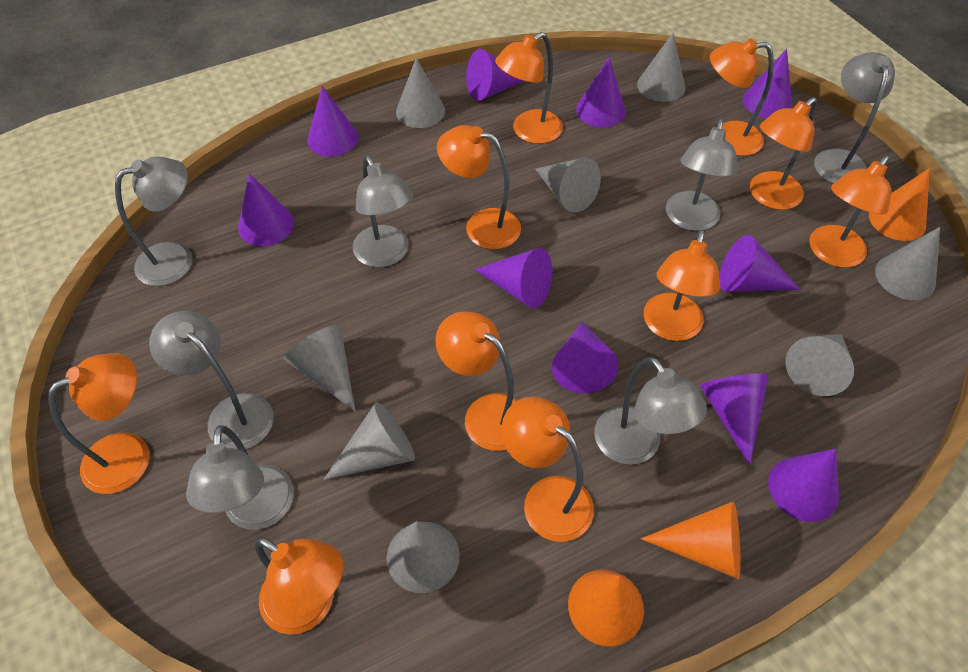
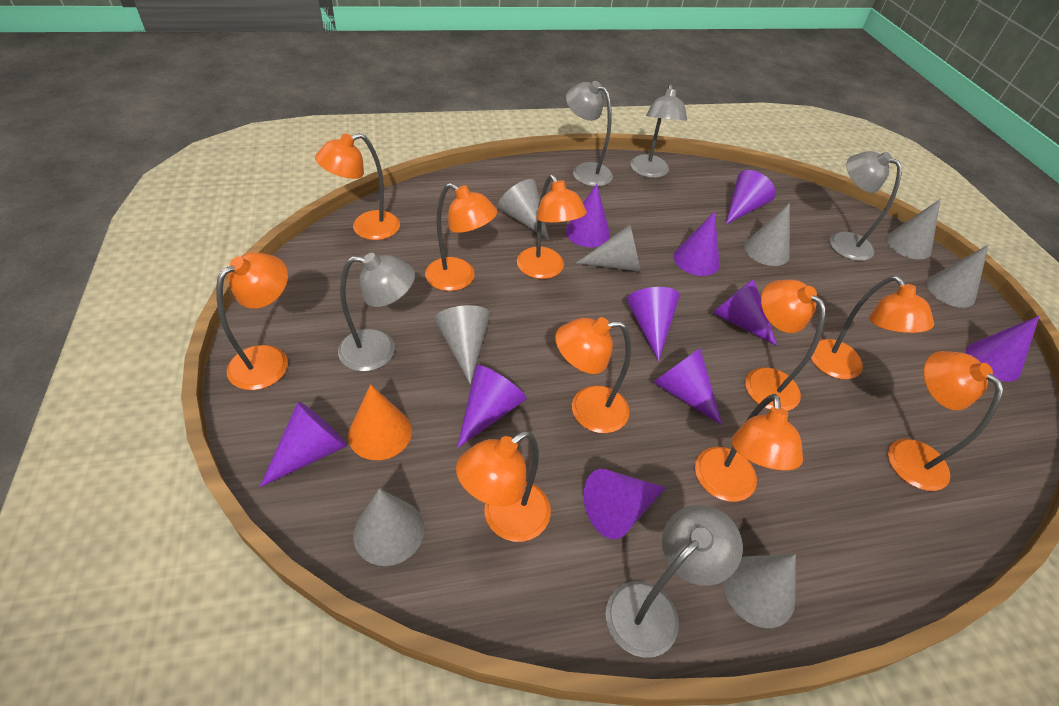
grey lamp: [115,157,192,286] [149,311,274,449] [186,425,294,530] [353,156,413,267] [594,357,707,465] [666,119,738,231] [814,52,895,183] = 7 -> [338,253,415,372] [566,81,613,187] [606,505,743,658] [630,84,687,178] [830,151,902,261] = 5
orange cone: [568,569,644,646] [641,501,741,579] [869,168,930,241] = 3 -> [348,385,412,460] = 1

